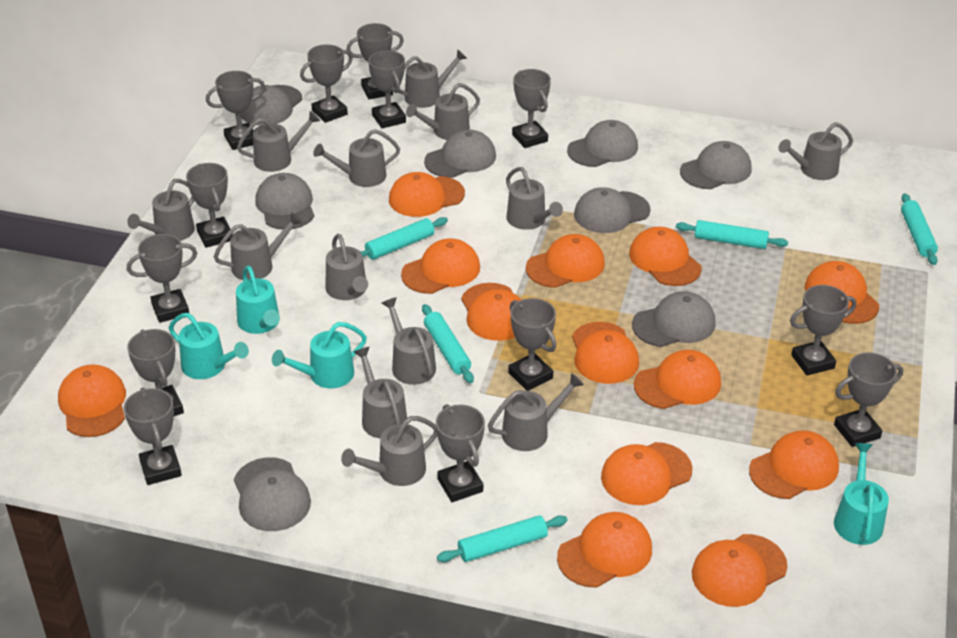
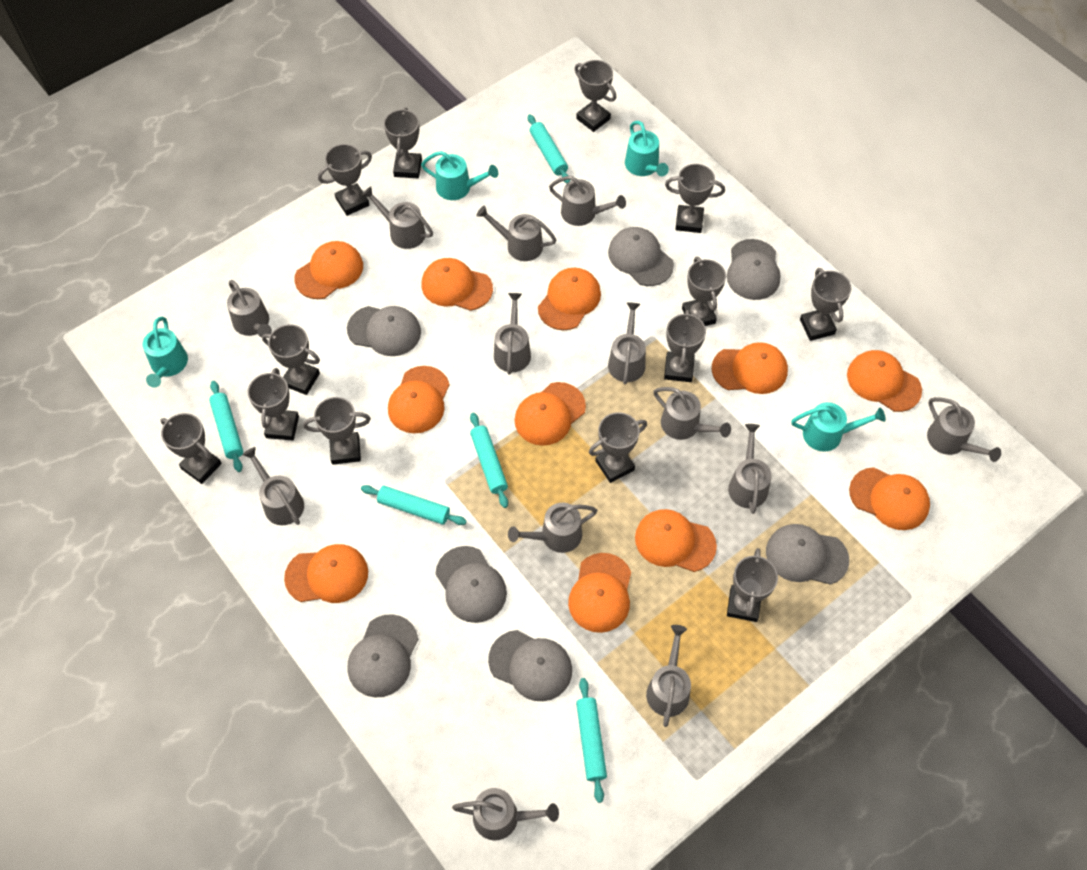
grey cap: [234,457,311,531] [241,85,302,126] [255,173,314,230] [424,130,496,178] [567,120,638,167] [574,187,650,233] [632,291,716,347] [680,141,751,189] = 8 -> [347,306,421,356] [348,614,418,697] [435,546,507,623] [488,630,572,701] [608,227,674,286] [727,239,780,300] [766,524,849,585] = 7
orange cap: [58,364,126,437] [389,172,465,217] [401,238,480,294] [461,283,521,341] [526,234,605,288] [557,512,652,588] [572,322,639,384] [601,442,693,505] [629,227,702,286] [634,350,721,409] [692,534,787,607] [749,430,839,499] [805,261,879,324] = 13 -> [284,544,368,603] [294,241,363,299] [388,366,450,433] [421,258,493,311] [514,382,586,446] [538,268,601,330] [568,553,631,633] [635,509,717,572] [712,342,788,394] [847,350,922,412] [849,467,930,530] = 11

